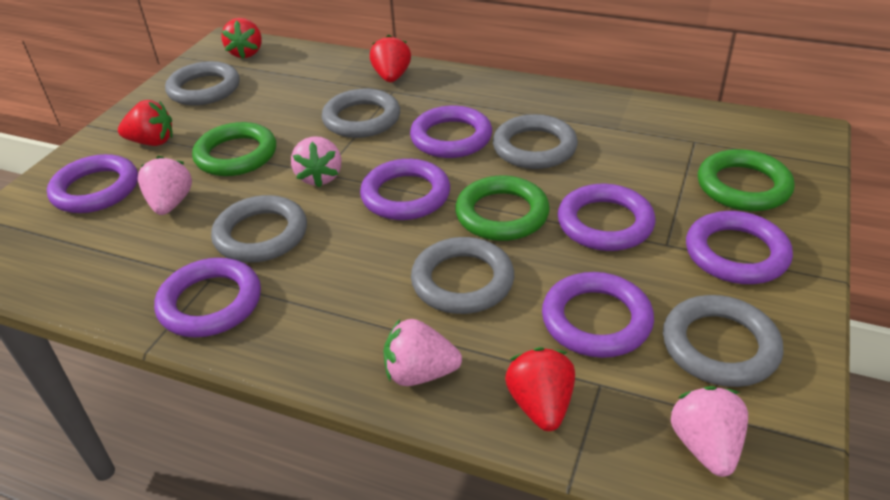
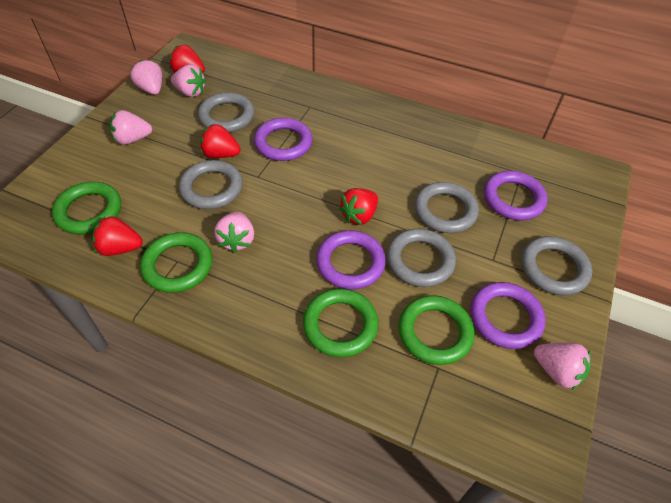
green ring: [192,122,276,176] [455,175,550,241] [698,149,795,211] = 3 -> [52,182,121,234] [140,232,212,293] [303,289,379,357] [398,295,474,365] = 4
grey ring: [165,61,240,105] [211,195,307,263] [322,88,400,138] [411,237,514,314] [493,114,578,169] [663,295,784,387] = 6 -> [179,160,243,209] [198,92,254,133] [387,229,456,287] [415,182,479,233] [521,236,592,295] = 5
pink strawberry: [138,156,192,215] [291,136,341,188] [383,319,462,386] [671,386,748,477] = 4 -> [110,110,152,145] [130,59,162,95] [171,65,206,97] [214,212,254,253] [534,343,591,390] = 5
purple ring: [47,154,138,213] [154,258,261,338] [360,159,450,220] [410,105,492,158] [542,272,654,358] [558,184,655,251] [686,211,793,284] = 7 -> [254,118,312,161] [316,230,386,289] [470,282,546,349] [484,171,547,220] = 4

